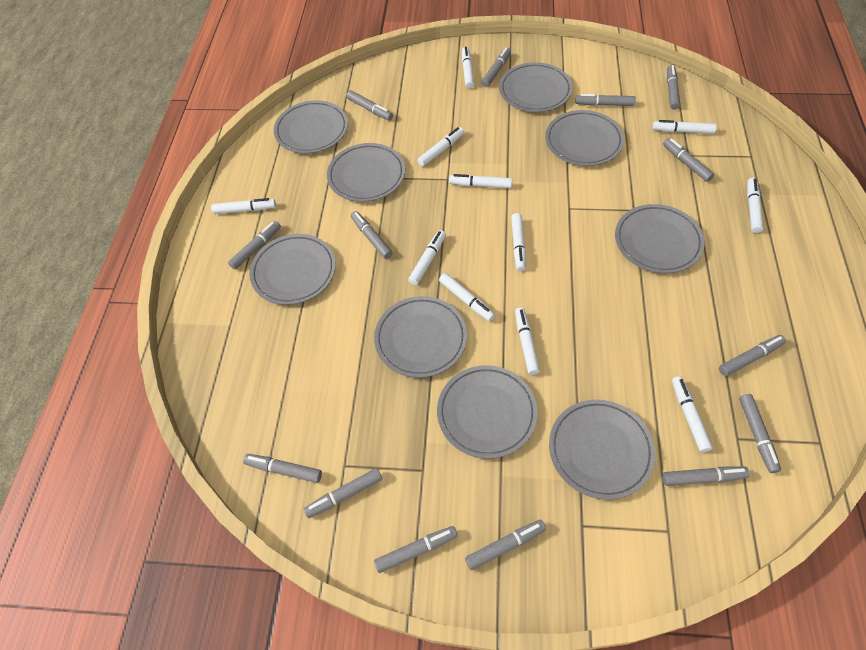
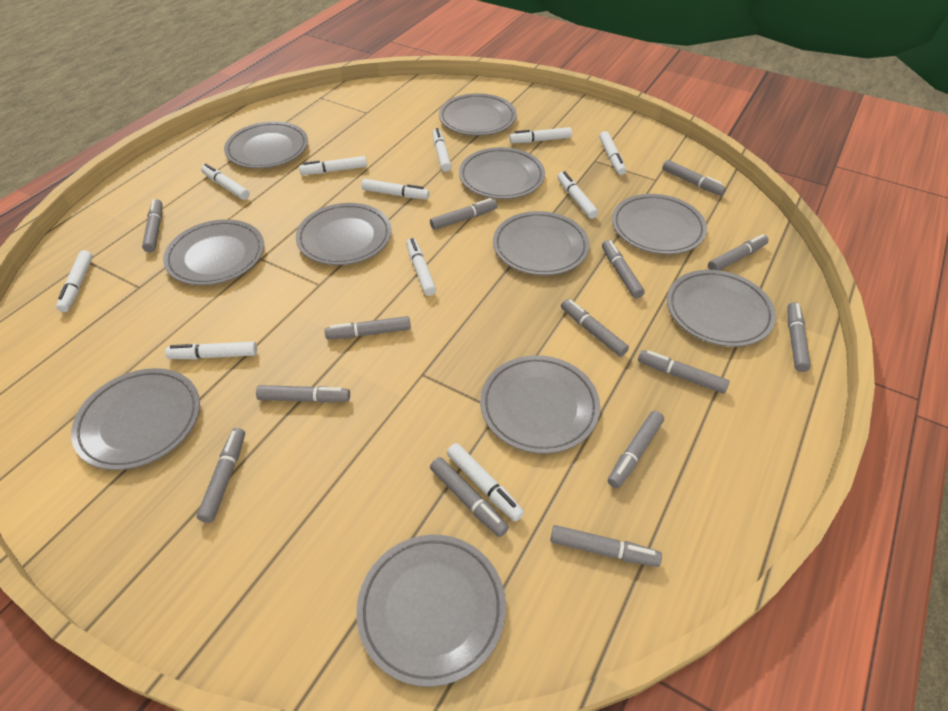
grey plate: [249,234,336,305] [274,100,348,154] [327,143,405,202] [374,296,467,378] [437,365,537,459] [499,62,573,112] [545,110,624,166] [549,399,655,500] [615,204,705,273] = 9 -> [71,368,200,470] [163,219,264,285] [224,121,308,168] [296,203,392,265] [356,535,506,687] [439,93,516,136] [459,147,545,199] [480,355,600,454] [493,211,589,276] [612,194,707,254] [667,270,776,347] = 11

